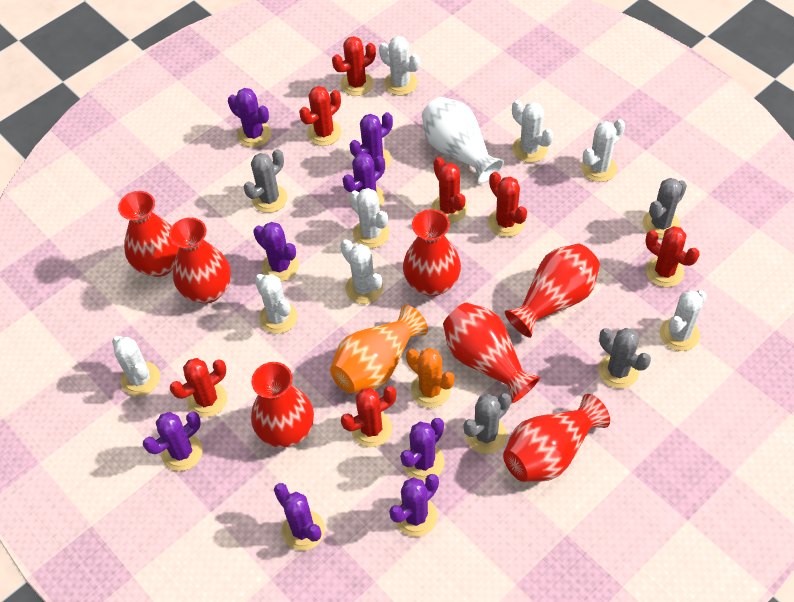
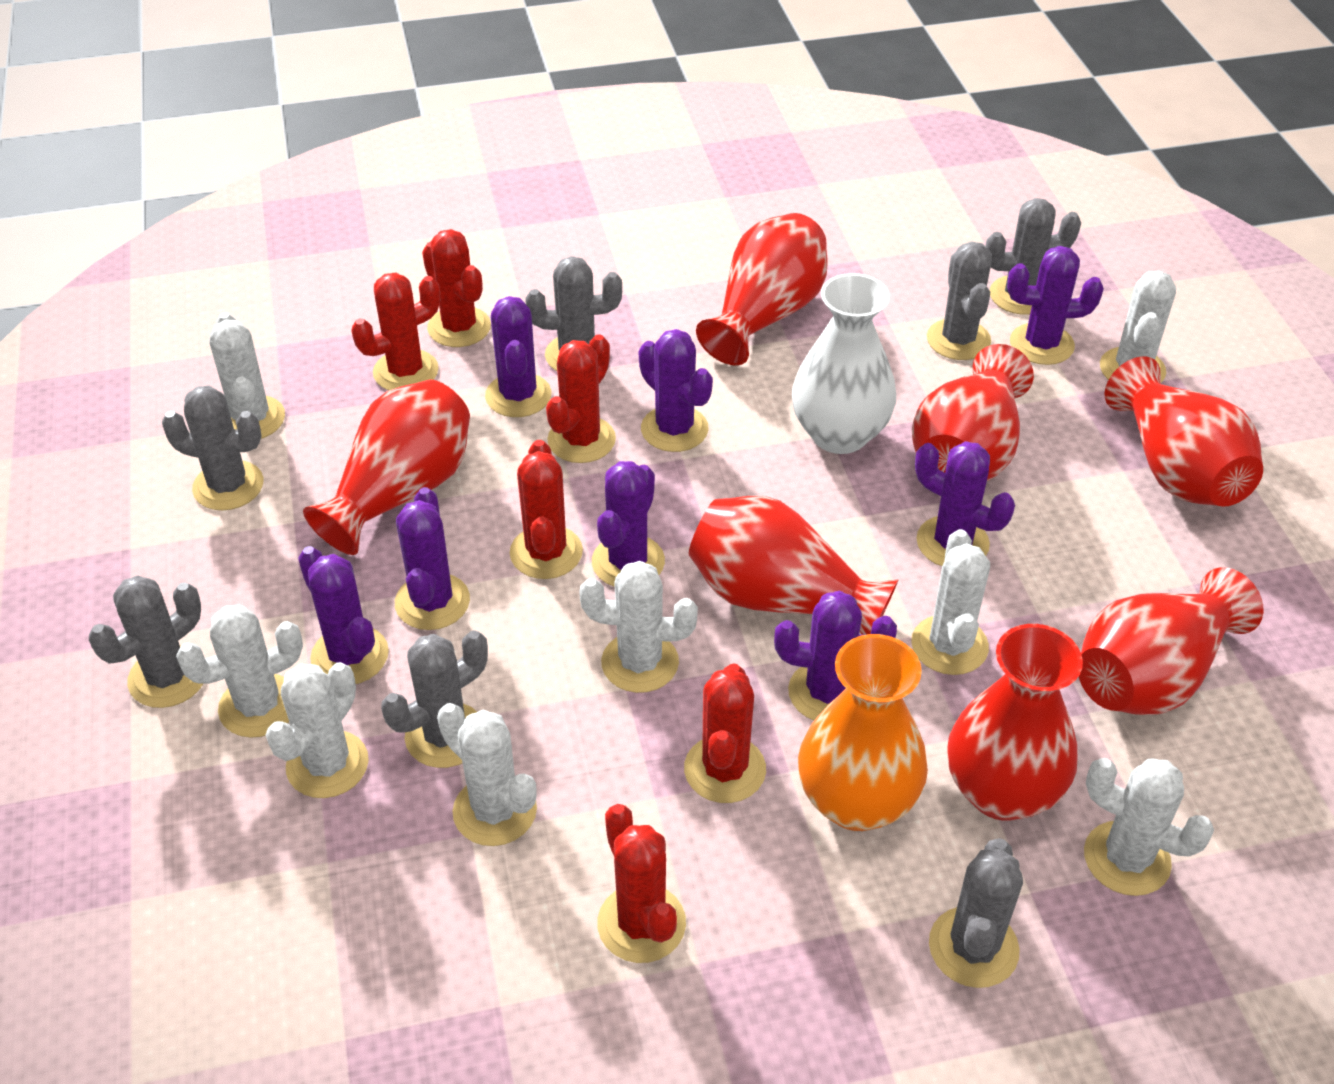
grey cactus: [243,149,288,213] [463,393,511,454] [598,328,651,389] [643,178,687,239] = 4 -> [89,575,203,708] [162,385,264,511] [381,630,488,768] [526,256,622,371] [927,241,992,360] [929,838,1023,988] [985,198,1081,315] = 7
orange cactus: [406,348,455,408] = 1 -> none = 0
red cactus: [170,358,227,417] [299,86,342,146] [332,36,376,96] [341,386,396,447] [431,157,468,223] [488,172,527,237] [646,226,700,287] = 7 -> [351,272,440,390] [422,229,491,347] [510,440,583,579] [546,335,616,463] [597,804,686,963] [684,664,766,803] = 6

